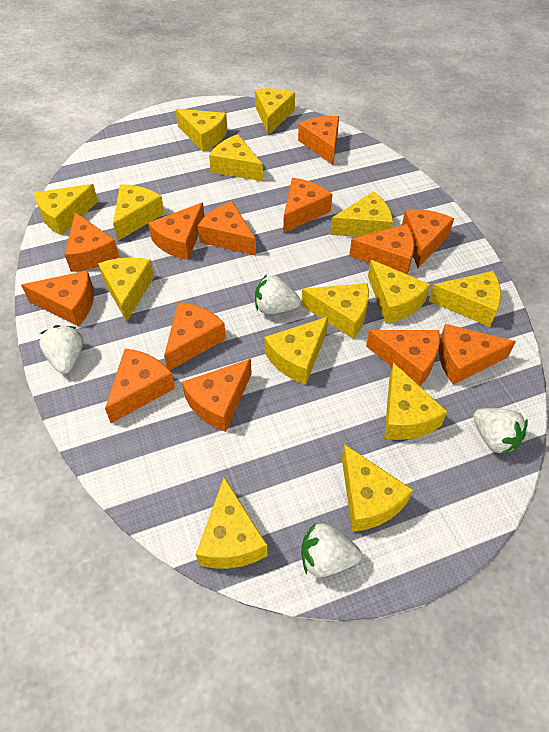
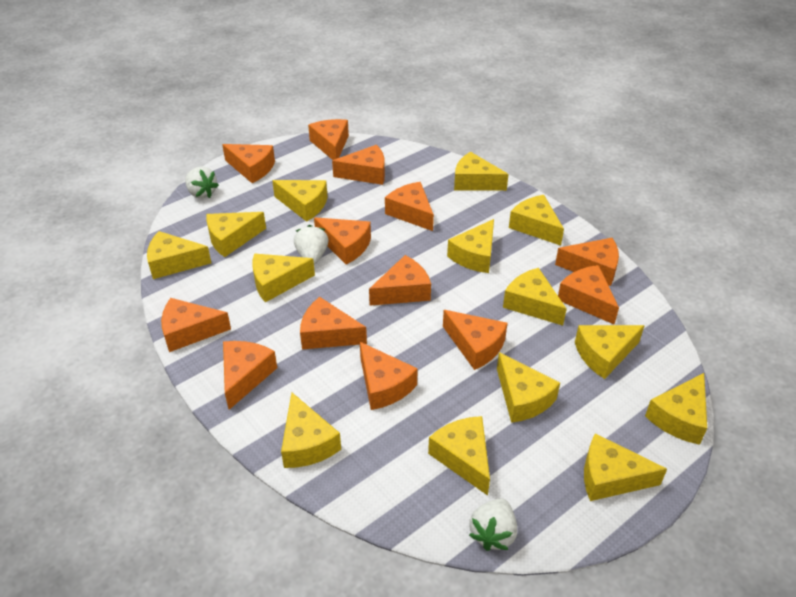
white strawberry: [39,325,83,374] [255,274,301,314] [301,523,361,577] [473,408,528,455] = 4 -> [185,167,219,198] [294,225,329,265] [469,498,517,551] = 3

